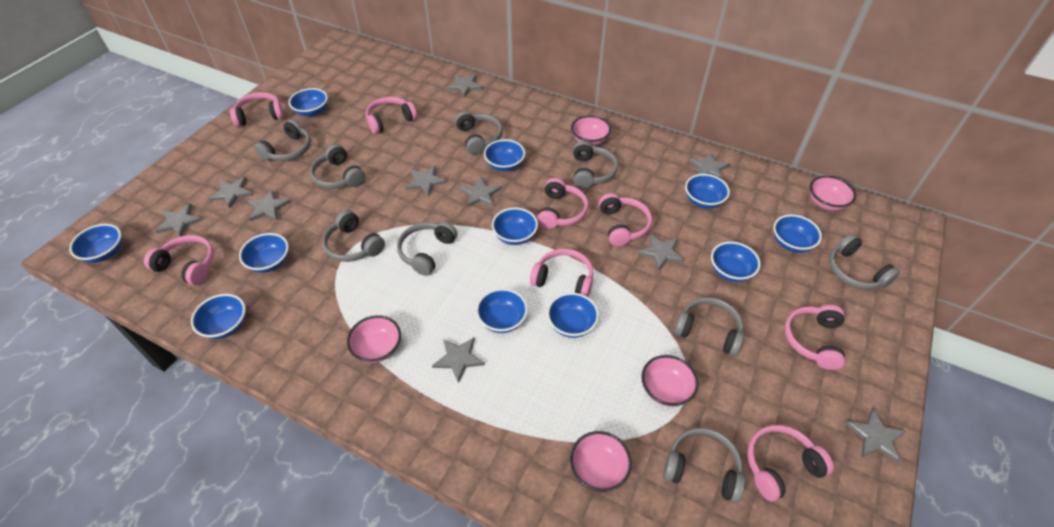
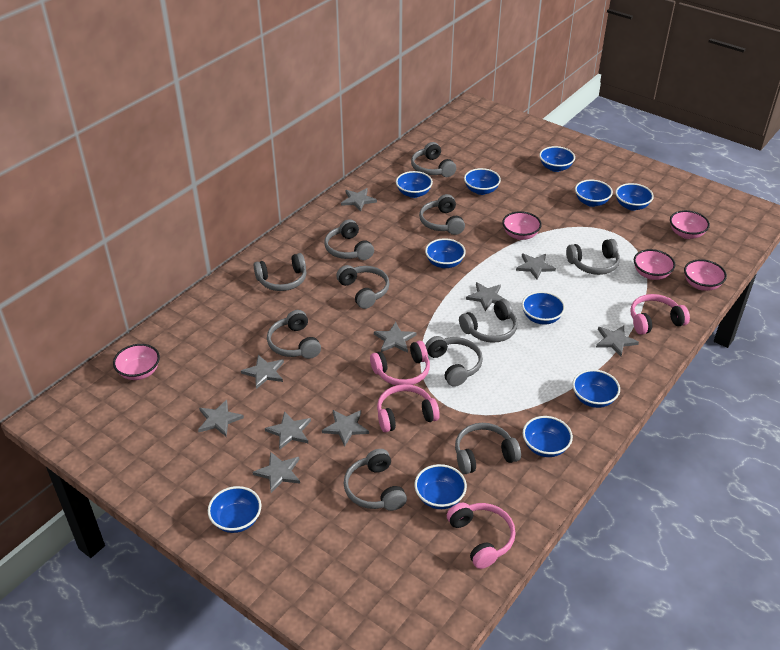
grey headphones: [254,119,311,161] [310,144,365,189] [322,210,385,262] [397,222,458,276] [455,111,503,155] [573,141,618,189] [663,428,745,503] [674,297,744,356] [829,234,900,290] = 9 -> [254,253,306,291] [267,310,321,359] [324,219,374,260] [336,265,390,309] [344,449,407,511] [411,142,456,177] [419,194,465,235] [425,336,483,387] [455,423,521,474] [459,299,517,343] [566,239,620,275] = 11
pink headphones: [144,235,214,285] [230,92,284,127] [366,97,417,134] [530,249,593,297] [537,178,588,229] [599,193,652,246] [747,425,834,501] [784,305,845,370] = 8 -> [370,341,430,385] [377,384,440,433] [447,503,516,569] [630,294,690,335] = 4

